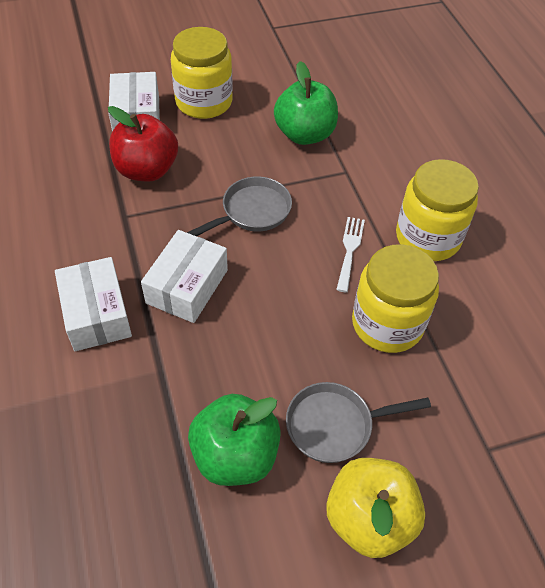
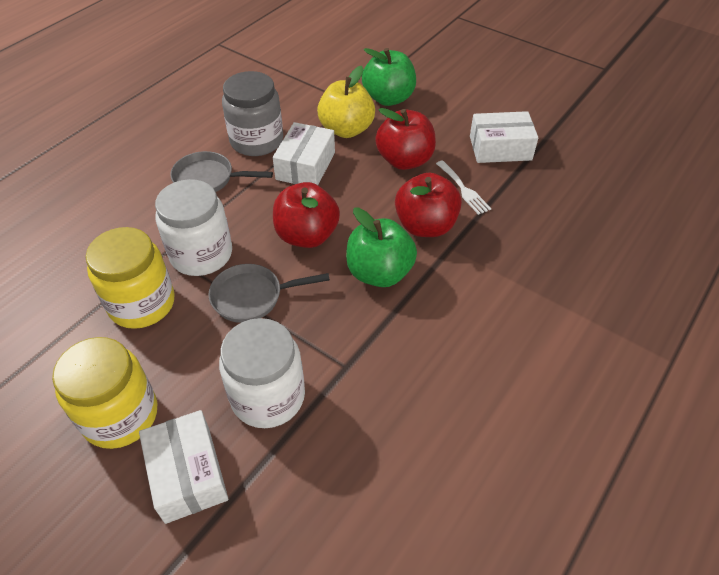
grey jar: none = 0 -> [222,71,283,156] = 1
red apple: [108,106,178,181] = 1 -> [273,182,340,248] [375,108,436,170] [395,172,462,237] = 3
white jar: none = 0 -> [155,179,232,276] [219,318,305,428] = 2
yellow jar: [171,27,233,119] [352,244,439,353] [396,159,479,261] = 3 -> [52,337,158,449] [86,227,175,329] = 2

